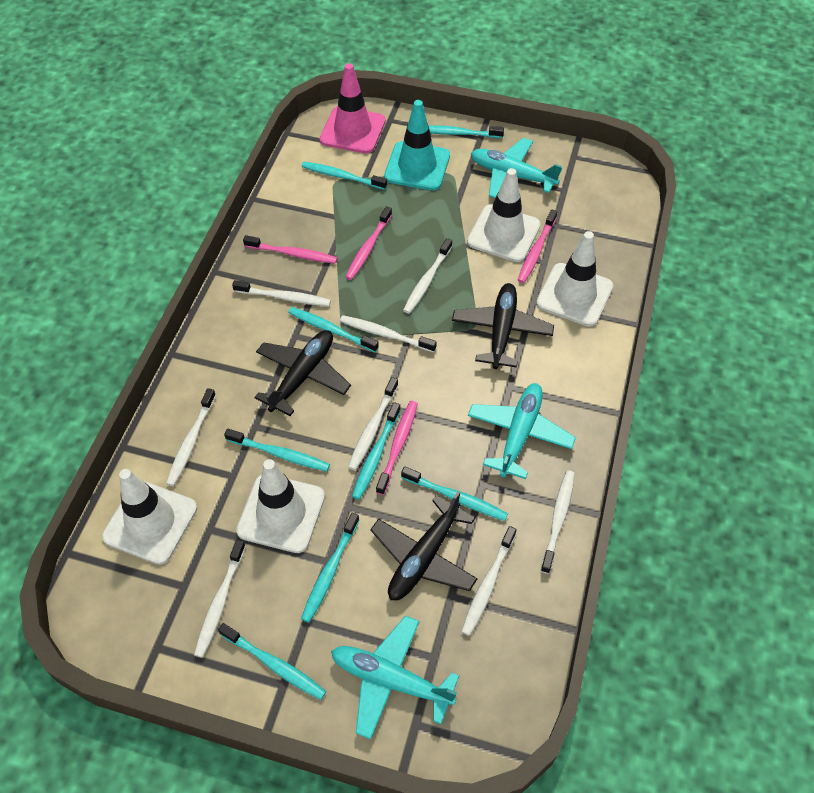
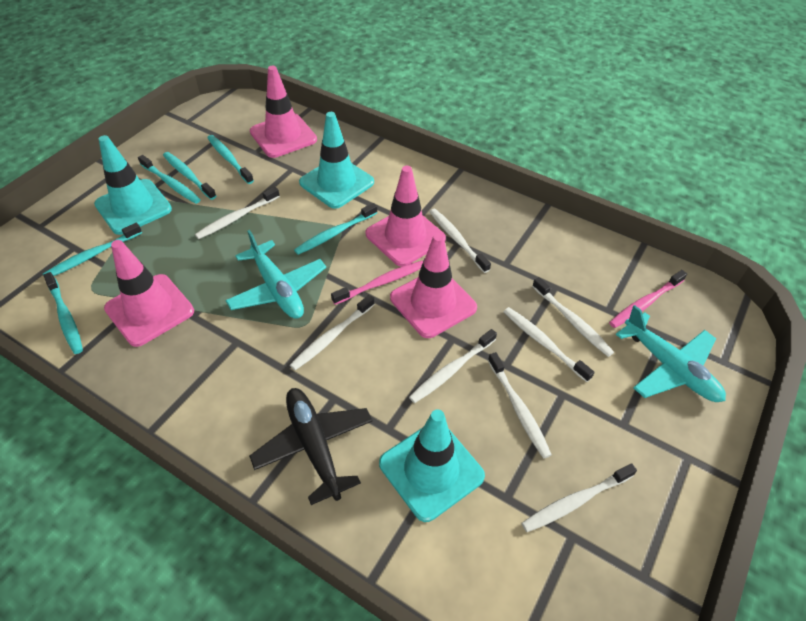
black plane: [254,330,351,416] [370,491,477,600] [452,283,554,369] = 3 -> [249,388,373,505] = 1
pink toothbrush: [243,235,337,264] [346,206,392,280] [376,401,418,495] [517,210,557,283] = 4 -> [331,261,423,305] [609,270,687,328] = 2
pink traffic cone: [320,64,386,154] = 1 -> [104,240,194,347] [250,66,317,158] [365,166,446,267] [390,233,477,338] = 4
turquoise plane: [331,616,459,740] [468,383,576,479] [471,138,562,198] = 3 -> [225,230,326,319] [616,305,726,402] = 2
turquoise toothbrush: [218,623,326,700] [224,429,330,471] [288,307,379,352] [301,162,387,190] [301,513,359,623] [352,402,401,500] [401,466,508,521] [428,125,504,138] = 8 -> [43,223,142,276] [43,272,83,354] [138,155,201,204] [163,152,216,200] [207,135,254,184] [294,203,377,255] = 6
turquoise traffic cone: [384,100,450,190] = 1 -> [94,135,172,235] [299,112,374,209] [379,409,485,522] = 3
white traffic cone: [102,469,197,565] [236,459,325,553] [467,168,541,262] [536,231,613,327] = 4 -> none = 0

